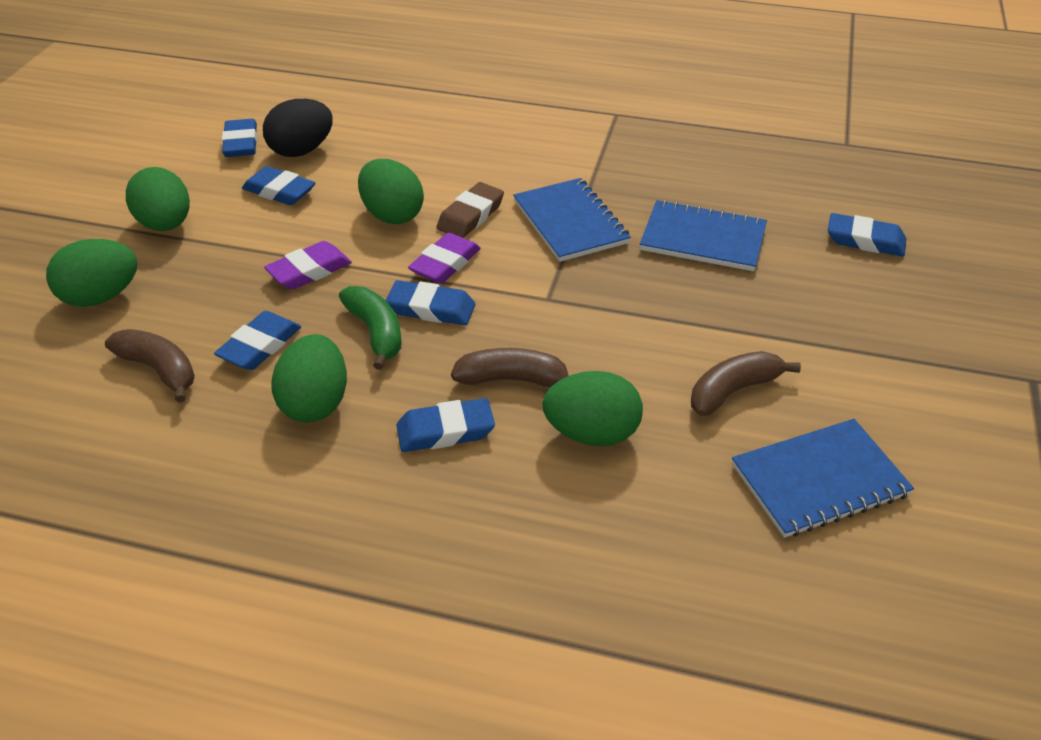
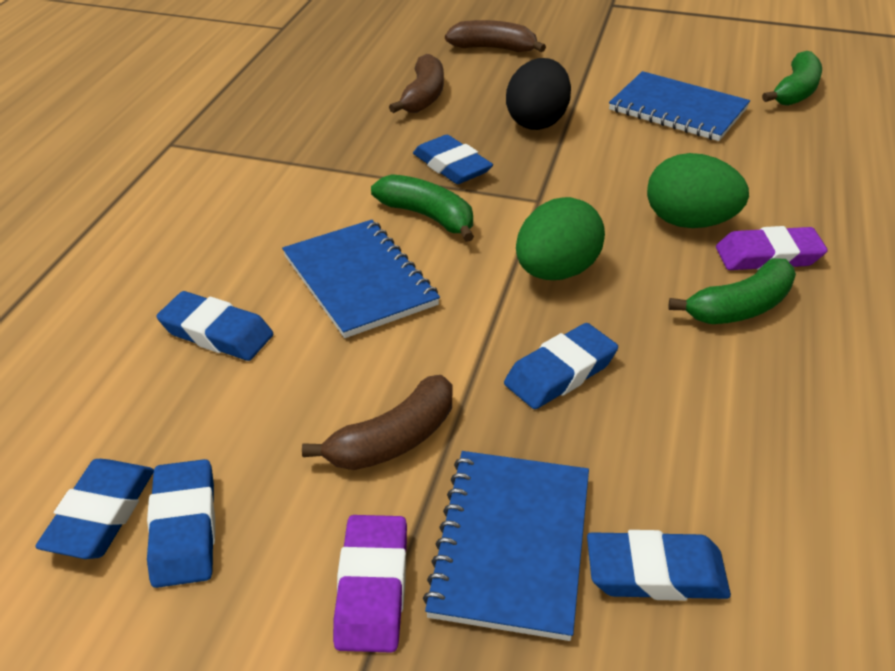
brown eraser: [437,182,504,238] = 1 -> none = 0
green banana: [339,286,401,370] = 1 -> [371,174,474,242] [668,258,796,324] [762,51,822,106] = 3
green egg: [46,239,138,307] [126,167,190,231] [272,334,347,423] [358,159,424,224] [542,371,643,446] = 5 -> [516,197,605,280] [647,153,749,228] = 2

